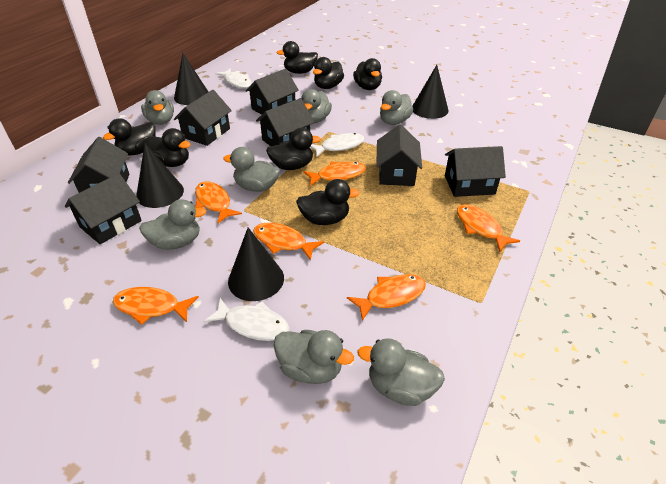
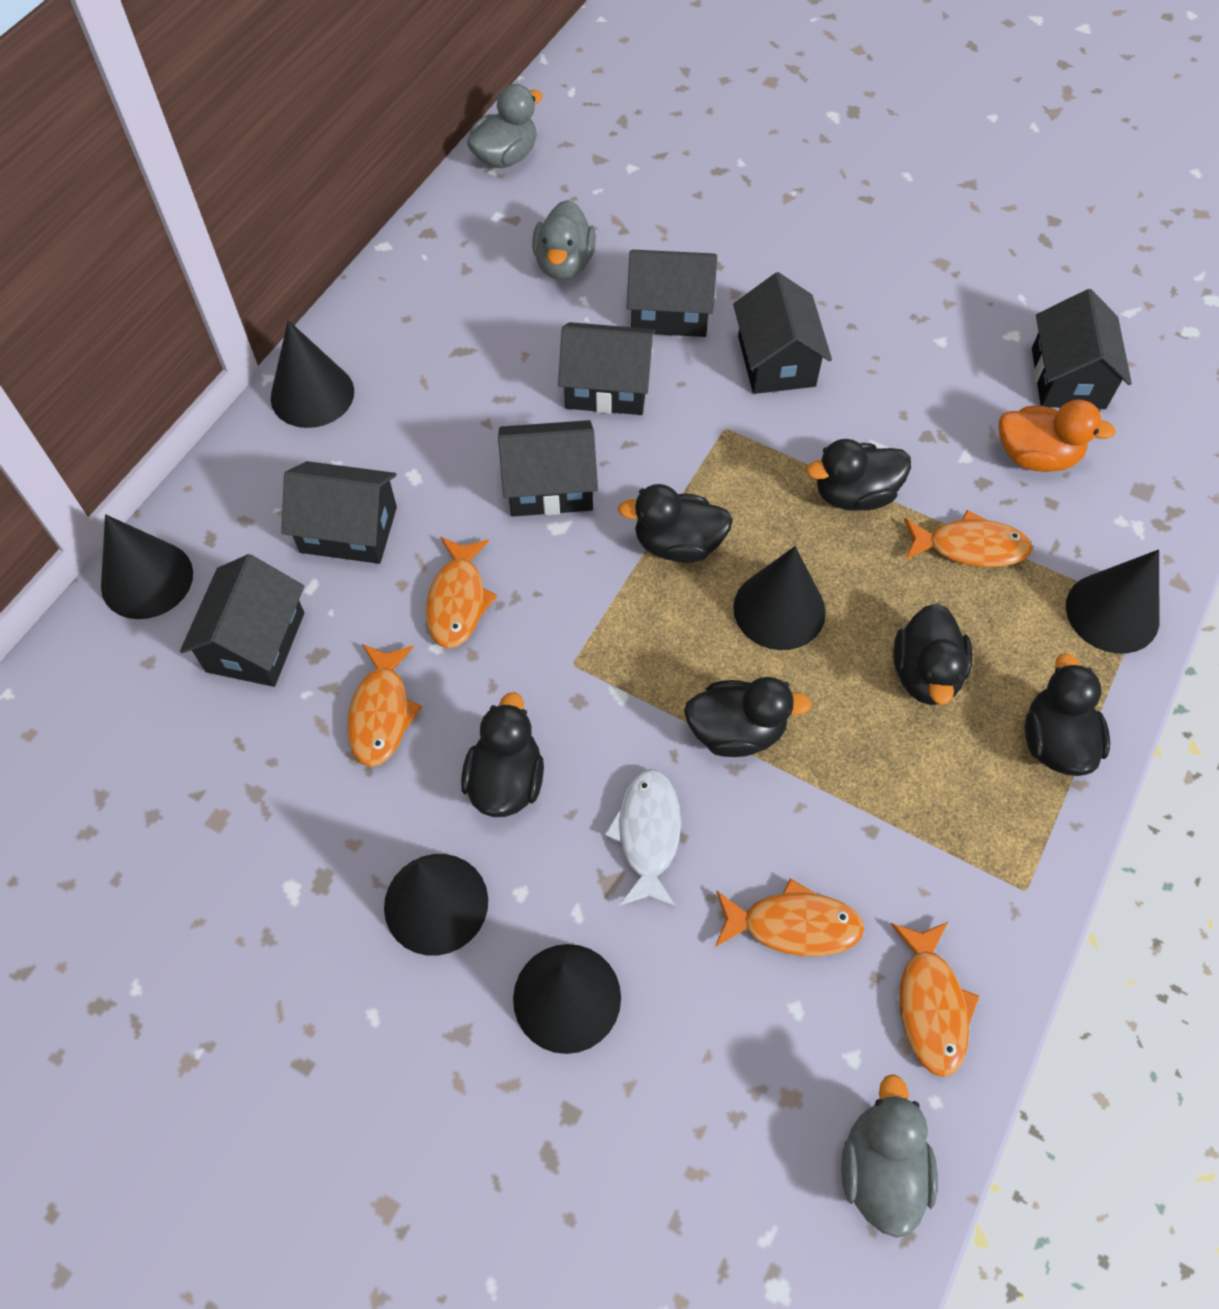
black cone: [136,143,184,208] [174,53,208,105] [228,227,284,301] [412,65,449,119] = 4 -> [101,514,193,619] [271,320,354,428] [384,854,488,955] [513,944,621,1054] [733,546,826,650] [1066,549,1159,653] = 6
black duck: [103,118,156,155] [146,128,191,167] [266,128,321,170] [277,41,318,74] [296,179,360,225] [313,57,344,89] [353,58,382,90] = 7 -> [461,692,544,817] [618,484,733,563] [684,677,812,757] [806,439,911,511] [893,603,973,705] [1025,653,1110,776] = 6
grey duck: [139,199,206,250] [141,90,174,125] [223,147,280,192] [274,330,354,384] [301,89,332,123] [357,338,445,406] [380,90,413,125] = 7 -> [467,84,543,168] [532,200,596,280] [842,1074,938,1238] = 3
orange duck: none = 0 -> [999,400,1116,472] = 1
orange fish: [113,287,199,325] [195,181,242,223] [253,223,324,261] [303,161,366,186] [347,274,426,321] [457,204,520,252] = 6 -> [347,644,422,767] [426,537,497,648] [715,878,865,956] [891,922,979,1077] [904,510,1033,567] = 5
white fish: [203,298,290,341] [215,68,252,88] [310,133,365,157] = 3 -> [604,769,681,908] = 1

